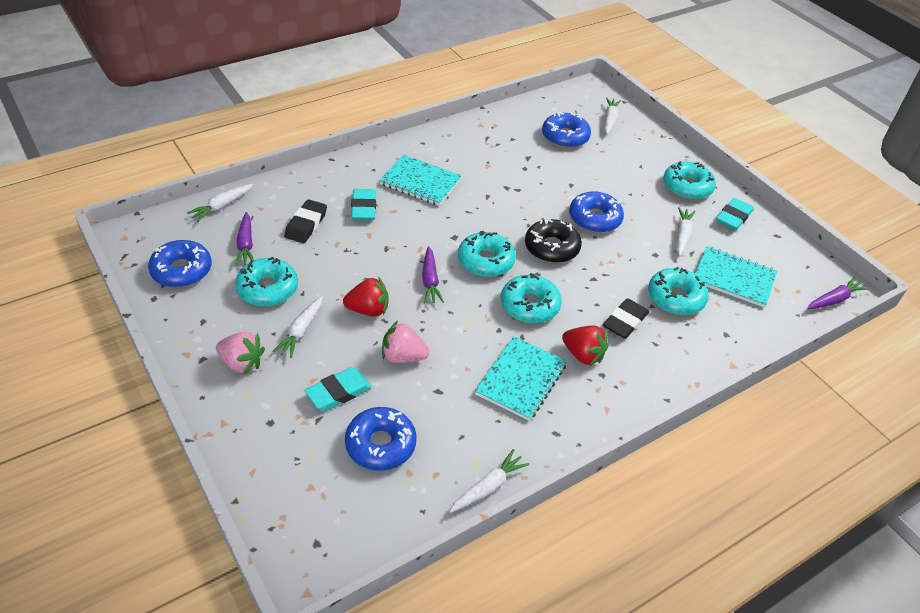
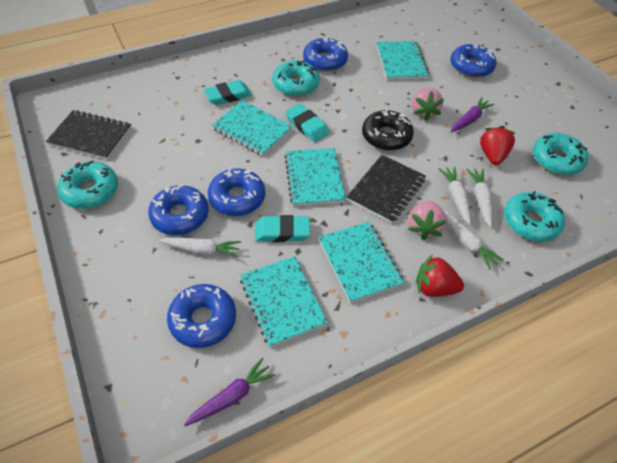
black eraser: [284,199,327,243] [603,298,649,339] = 2 -> none = 0
black notebook: none = 0 -> [46,110,132,160] [347,155,426,223] = 2
blue donut: [148,240,212,287] [345,407,417,471] [542,112,591,148] [569,191,624,233] = 4 -> [148,184,209,235] [167,284,236,348] [208,168,265,216] [303,37,348,72] [450,44,496,78] = 5
purple carrot: [235,212,254,266] [422,246,444,303] [807,277,869,309] = 3 -> [184,357,276,426] [450,97,495,132] = 2
turquoise donut: [235,257,298,306] [458,230,516,277] [501,273,562,323] [648,267,708,315] [663,161,716,200] = 5 -> [57,161,118,209] [272,60,319,96] [504,191,565,242] [533,133,588,175] = 4
turquoise notebook: [379,155,462,206] [475,336,567,421] [695,246,777,307] = 3 -> [212,100,292,156] [240,256,328,347] [284,148,345,206] [319,222,404,303] [377,41,429,80] = 5
white carrot: [187,184,254,222] [273,296,323,358] [449,449,530,513] [605,98,621,134] [677,207,696,256] = 5 -> [158,237,241,258] [438,166,471,225] [443,210,503,270] [466,169,492,227] = 4

